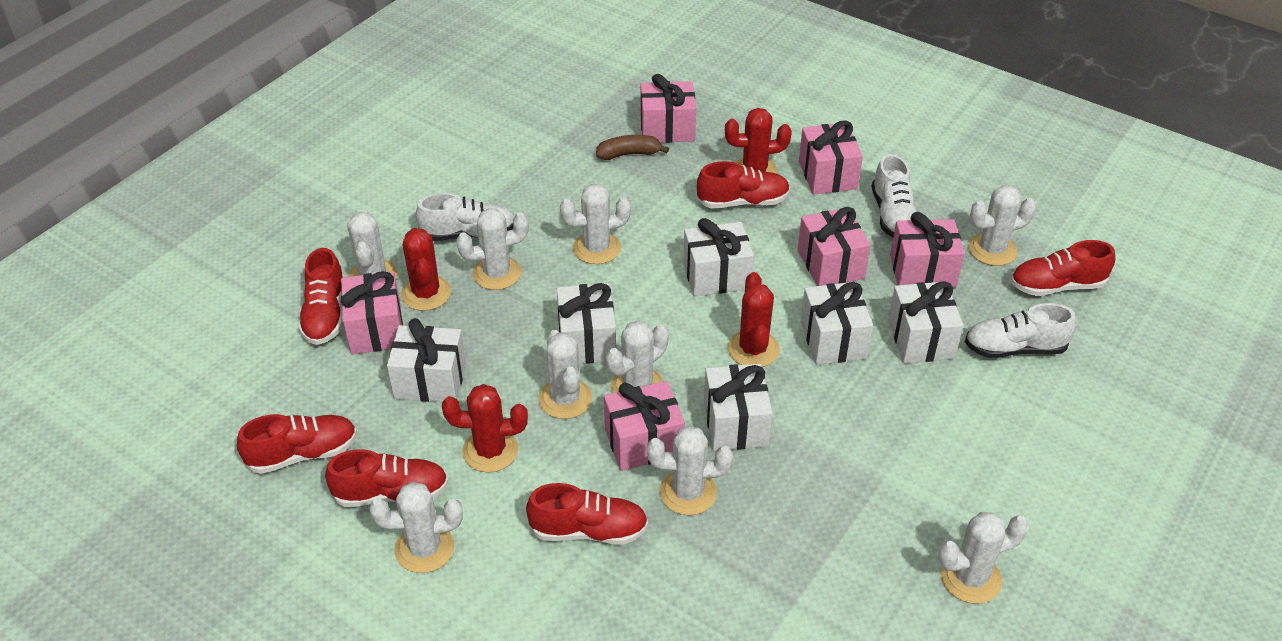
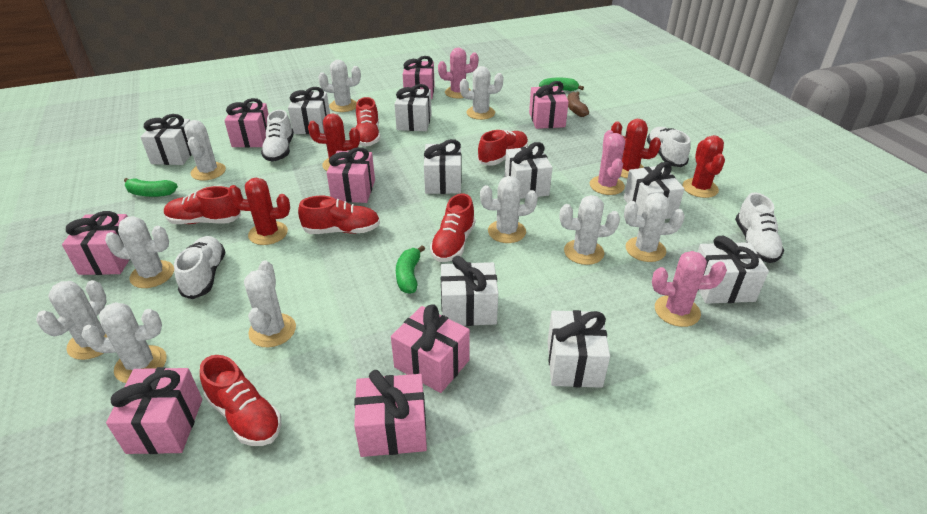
green banana: none = 0 -> [124,178,178,197] [396,245,425,294] [539,78,584,91] = 3
pink cactus: none = 0 -> [438,48,479,98] [590,130,625,195] [652,251,727,327] = 3
pink gift: [341,271,403,354] [604,381,685,471] [641,74,696,143] [798,207,871,286] [799,120,863,195] [890,212,965,287] = 6 -> [62,211,129,275] [106,367,202,454] [224,98,269,147] [327,147,375,203] [354,370,427,457] [391,304,470,393] [403,56,434,99] [529,81,569,129] = 8
white cactus: [347,211,398,279] [369,482,463,573] [456,208,529,290] [538,330,592,419] [560,184,631,264] [606,321,669,393] [647,426,733,515] [938,512,1029,604] [968,185,1036,266] = 9 -> [36,280,108,360] [82,302,167,383] [105,216,174,288] [184,120,226,181] [244,261,296,347] [318,60,361,112] [460,66,503,120] [480,176,538,243] [560,195,620,265] [624,193,685,262] = 10
white gift: [387,318,466,402] [557,283,616,364] [683,218,754,297] [704,364,773,451] [800,282,873,365] [888,281,964,363] = 6 -> [141,114,192,165] [288,87,330,134] [395,84,432,131] [424,139,462,194] [441,256,498,326] [505,142,552,199] [548,310,610,388] [624,162,684,219] [698,236,769,304] = 9
white shoe: [416,193,514,241] [871,154,917,237] [965,303,1076,358] = 3 -> [174,236,226,299] [261,110,294,161] [647,127,691,167] [735,192,784,263] = 4

